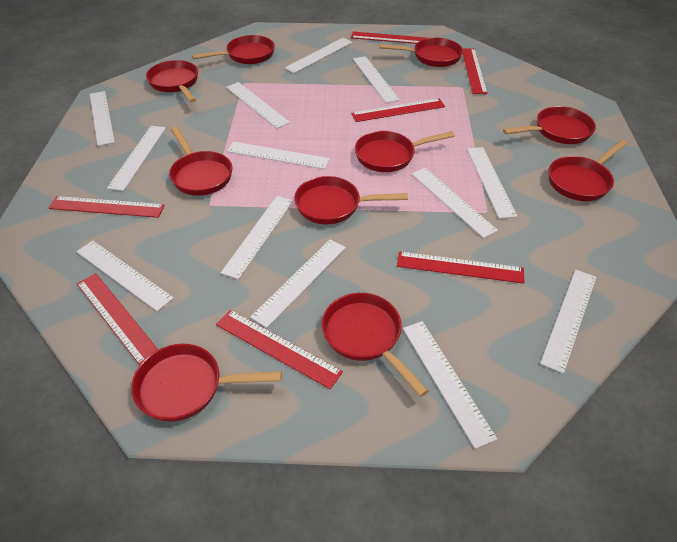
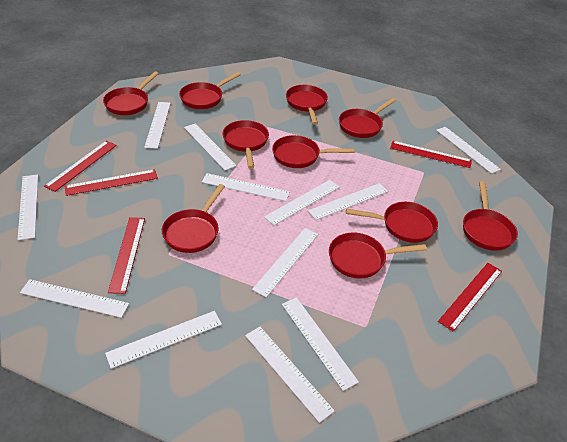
red ruler: [49,196,165,218] [77,273,158,365] [216,310,343,389] [351,31,427,44] [351,98,445,122] [397,251,524,284] [463,49,488,94] = 7 -> [44,141,117,192] [64,169,158,196] [108,217,145,294] [390,141,472,168] [438,263,502,332] = 5
white ruler: [76,241,174,311] [90,91,115,146] [107,126,166,191] [221,196,293,279] [226,82,290,128] [227,141,330,169] [250,239,346,328] [285,38,353,73] [353,56,400,103] [403,321,497,449] [412,168,498,238] [467,147,517,219] [540,270,596,374] = 13 -> [18,174,38,240] [20,279,129,318] [105,311,222,369] [144,102,171,149] [184,124,237,170] [202,173,290,201] [245,327,335,423] [252,228,318,297] [264,180,340,225] [282,297,359,391] [308,183,388,220] [436,127,501,174] = 12

